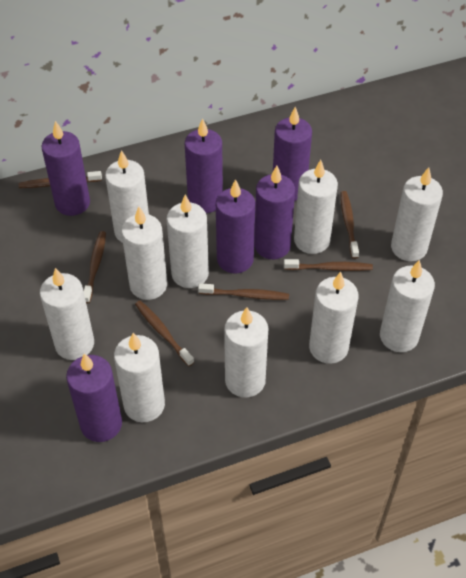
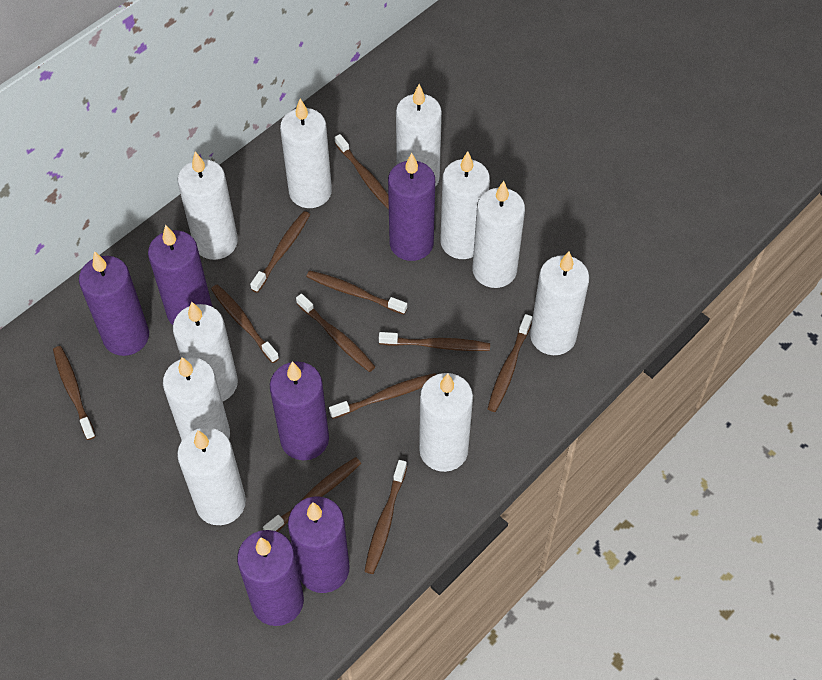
brown toothbrush: [19,171,102,188] [84,231,106,303] [135,301,194,366] [198,283,289,300] [284,259,373,271] [340,191,359,259] = 6 -> [53,346,96,440] [211,284,279,363] [250,211,310,293] [263,457,361,532] [296,294,375,372] [306,271,407,314] [329,373,436,419] [335,134,389,210] [364,460,407,574] [379,332,490,351] [487,314,532,412] = 11

